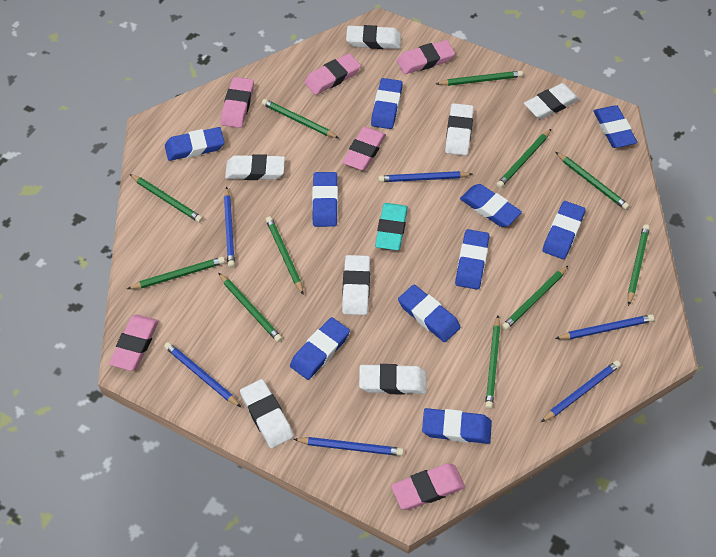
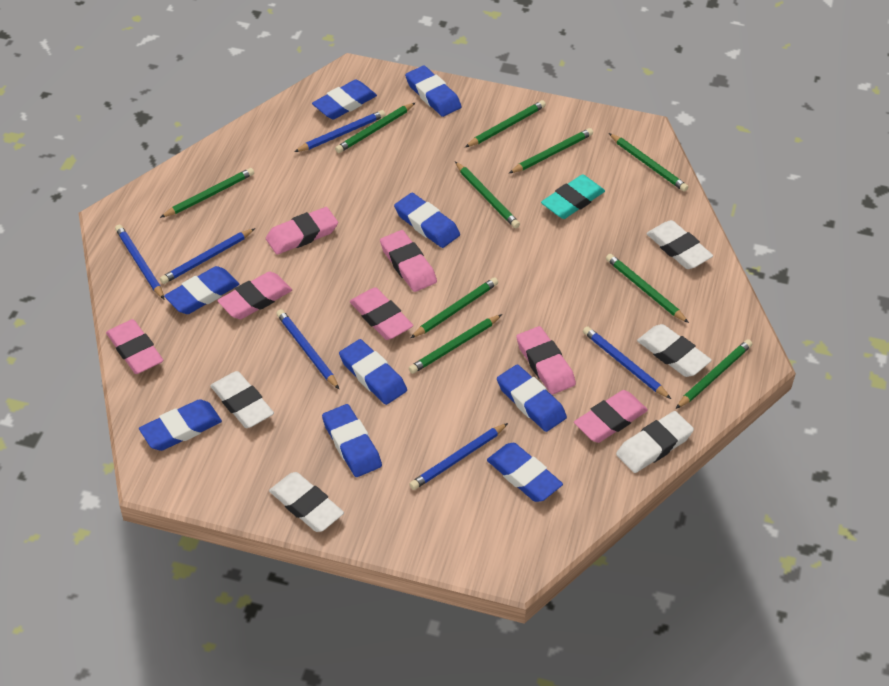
blue eraser: [165,127,224,161] [290,317,350,380] [312,172,338,227] [371,78,403,129] [398,285,461,342] [422,408,492,444] [455,229,489,290] [460,184,522,227] [543,201,585,259] [594,105,637,148] = 10 -> [139,399,222,451] [164,266,239,314] [312,79,377,120] [322,404,382,477] [339,339,407,405] [394,193,460,248] [405,66,461,117] [487,443,563,502] [497,364,567,432] = 9
green pencil: [127,257,225,289] [130,174,203,223] [219,273,282,342] [262,99,339,138] [266,216,304,295] [436,71,523,86] [485,316,500,409] [496,129,551,188] [502,265,569,330] [556,152,629,210] [628,224,650,306] = 11 -> [160,168,254,218] [335,102,416,153] [409,314,502,374] [411,277,498,338] [455,162,520,228] [465,100,546,147] [509,128,593,173] [606,254,689,323] [609,133,688,192] [676,339,752,409] = 10
pink eraser: [109,315,159,371] [220,77,254,128] [304,53,361,95] [342,127,386,171] [391,463,465,510] [397,40,455,74] = 6 -> [106,319,163,374] [217,272,292,319] [266,207,338,255] [350,287,413,340] [380,230,437,292] [516,326,576,394] [574,390,648,443] = 7
white eraser: [225,154,285,180] [240,379,294,448] [342,255,370,315] [346,25,401,49] [359,364,426,395] [445,103,474,156] [524,83,579,119] = 7 -> [210,371,274,428] [269,472,344,532] [616,411,694,473] [637,324,712,377] [646,220,713,269] = 5

